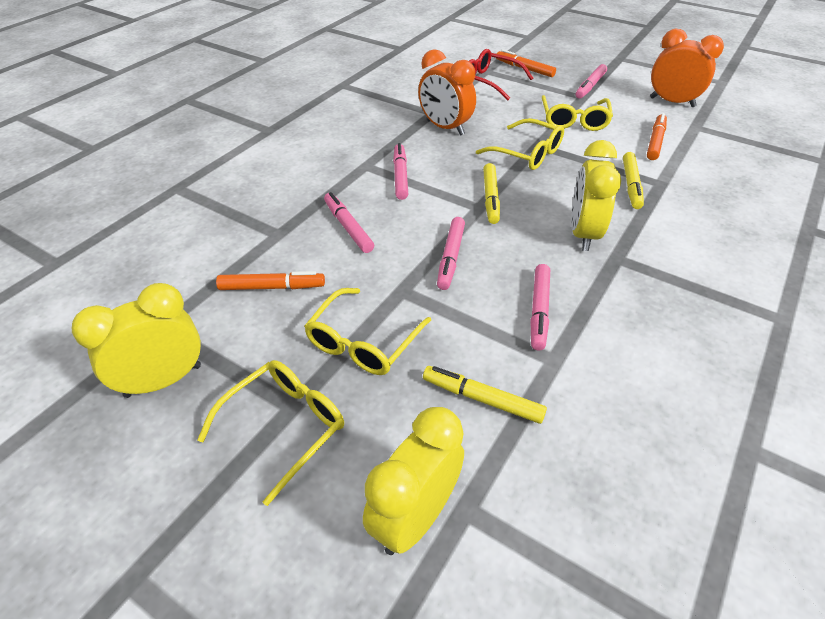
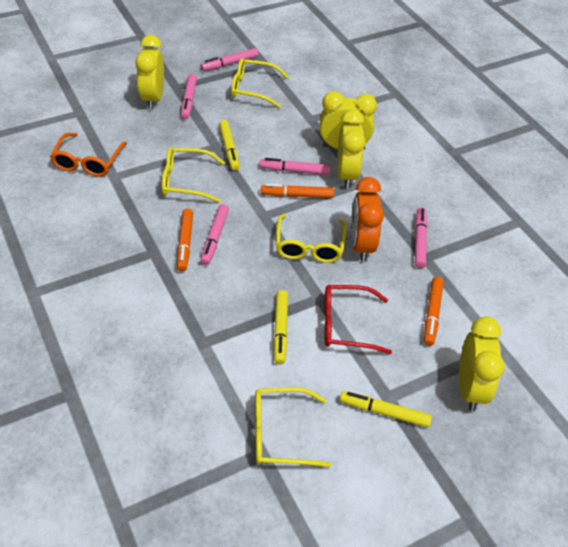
orange clock: [418,49,476,135] [650,29,724,107] = 2 -> [351,177,384,262] = 1
orange glasses: none = 0 -> [50,133,127,177] = 1
yellow clock: [72,283,201,398] [363,407,464,555] [571,140,621,251] = 3 -> [135,35,164,109] [320,91,377,149] [337,109,365,189] [459,317,505,411] = 4

